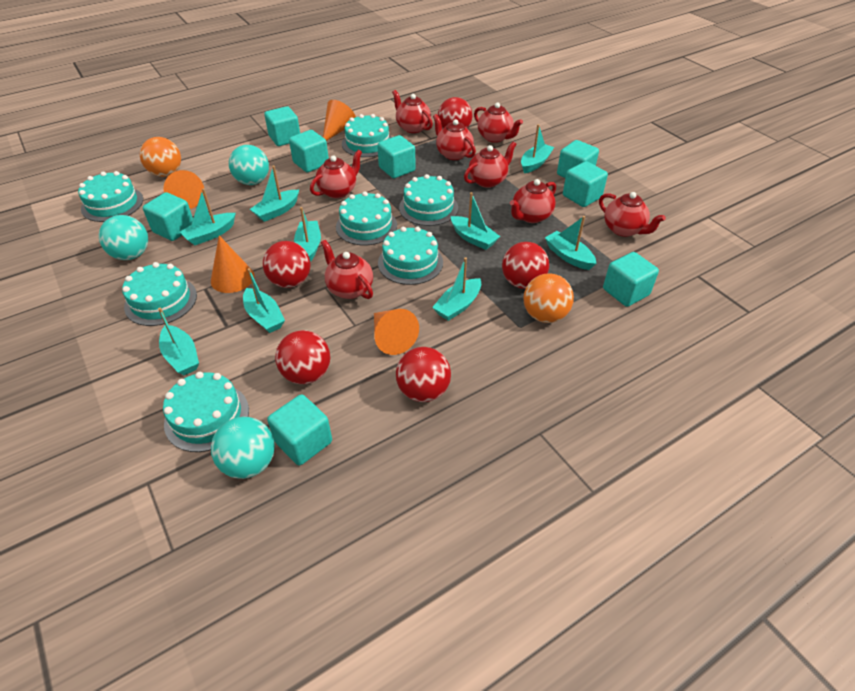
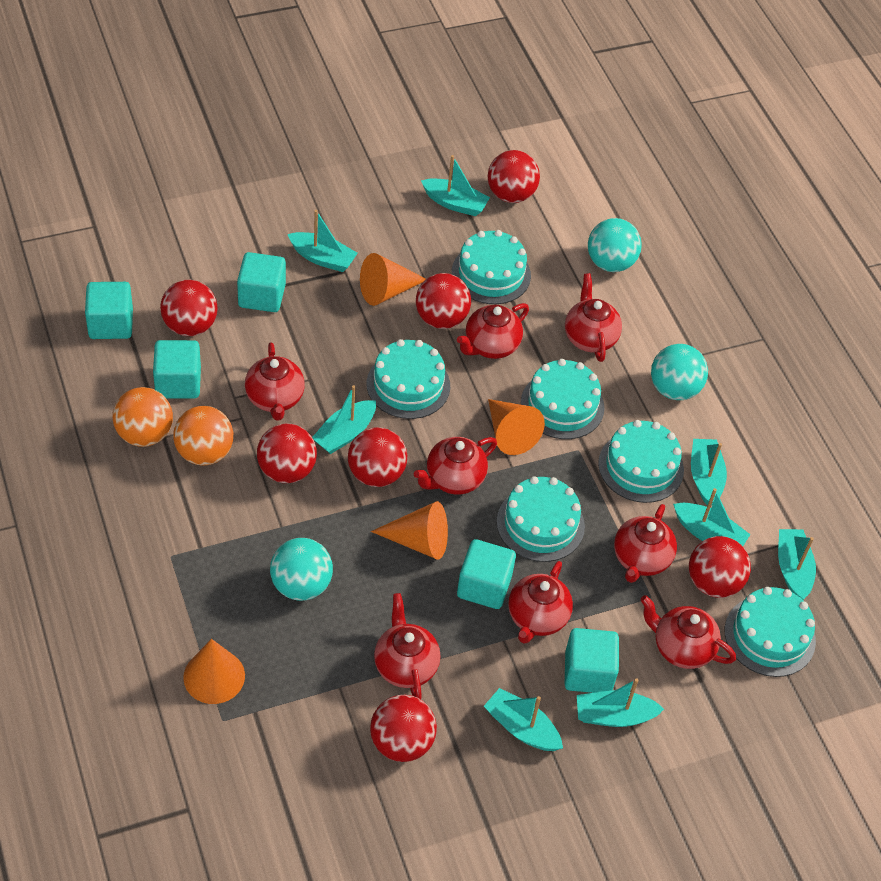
red ball: [263,241,310,288] [275,330,330,384] [396,347,451,402] [438,97,473,129] [502,242,549,289] = 5 -> [160,280,218,336] [257,423,317,483] [348,427,407,487] [370,695,437,762] [416,273,471,329] [488,150,540,203] [689,536,751,598] = 7
turquoise boat: [158,308,199,375] [180,188,236,245] [243,268,285,333] [250,166,299,222] [294,207,321,262] [432,257,481,321] [451,192,500,250] [521,124,554,173] [545,216,596,270] = 9 -> [287,210,358,272] [312,385,376,454] [421,155,490,216] [484,688,563,751] [577,678,664,727] [673,488,751,546] [691,439,727,505] [778,529,816,600] = 8
turquoise cake: [78,171,143,222] [122,262,197,326] [163,372,249,452] [336,191,397,245] [342,114,392,157] [378,227,443,285] [399,174,458,226] = 7 -> [367,339,450,419] [452,230,531,304] [497,476,585,562] [521,359,605,439] [598,420,684,503] [725,587,816,677] = 6
turquoise cube: [143,192,193,241] [264,106,300,146] [267,394,332,466] [289,130,329,172] [377,135,416,178] [557,140,599,178] [563,161,608,207] [603,252,659,307] = 8 -> [85,282,133,339] [153,340,201,398] [237,252,286,312] [457,539,516,609] [565,628,619,693] = 5

